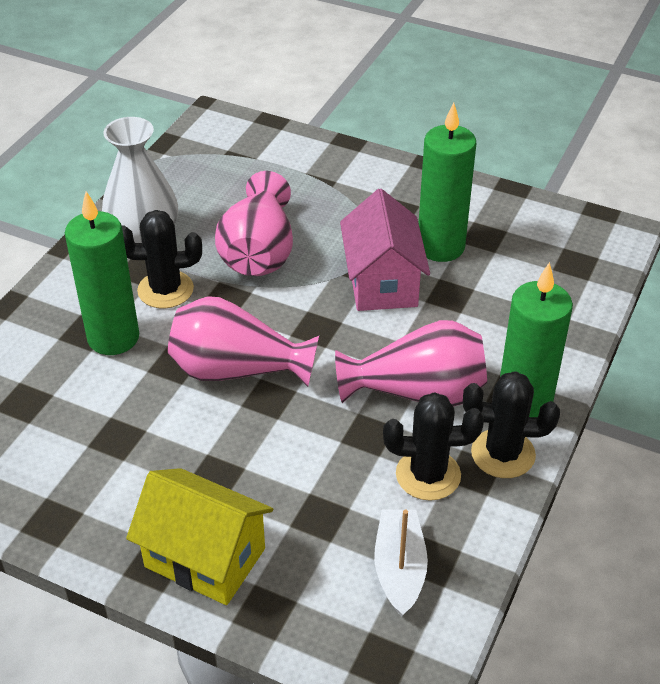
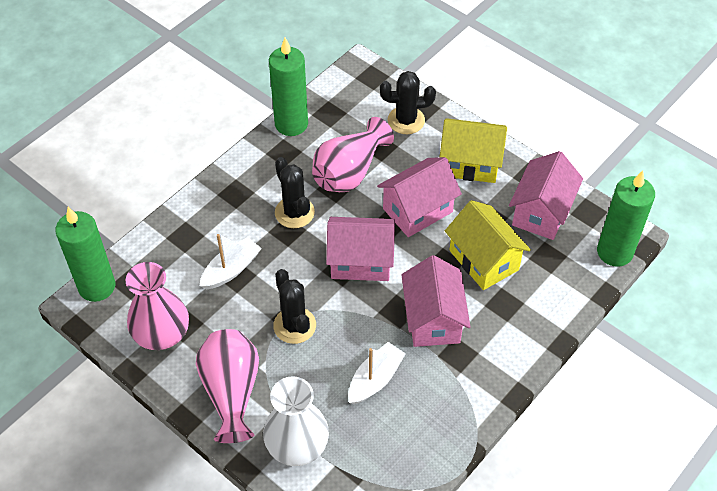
pink house: [340,189,430,311] = 1 -> [326,217,395,281] [377,157,462,237] [402,255,470,347] [509,151,583,240] = 4
white boat: [374,509,428,617] = 1 -> [200,234,262,289] [348,342,406,404] = 2
yellow house: [126,468,273,605] = 1 -> [440,118,507,183] [445,200,531,290] = 2

